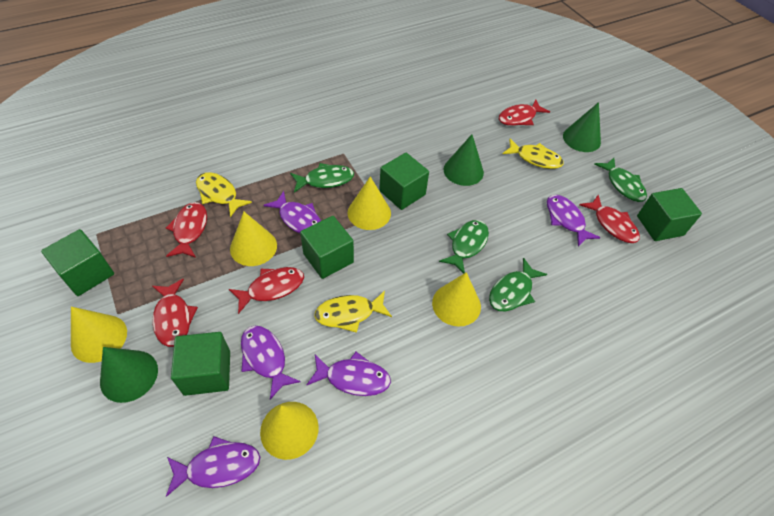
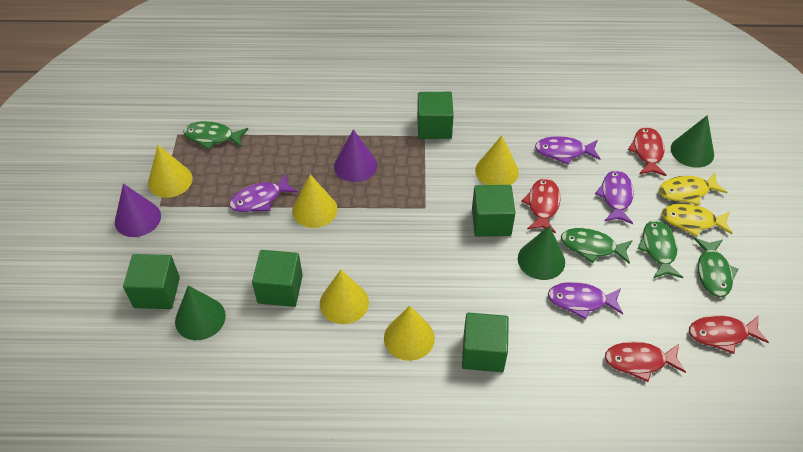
purple cone: none = 0 -> [115,183,161,237] [334,129,377,182] = 2
purple fish: [166,436,260,497] [241,326,301,400] [264,191,321,233] [307,352,391,396] [547,195,601,247] = 5 -> [229,174,298,212] [535,136,600,165] [548,282,623,320] [595,170,634,224] = 4
red fish: [152,279,198,347] [166,202,207,258] [229,267,304,314] [499,99,550,126] [580,195,640,243] = 5 -> [521,178,560,233] [605,341,686,382] [628,127,667,176] [689,315,769,354] = 4
yellow fish: [196,172,252,217] [314,291,392,333] [503,139,564,169] = 3 -> [659,173,727,205] [661,204,733,237] = 2

